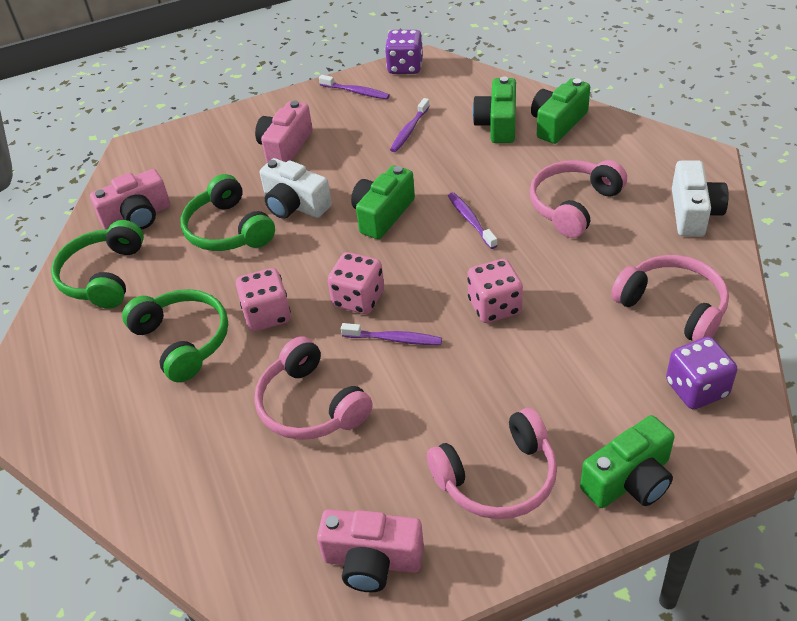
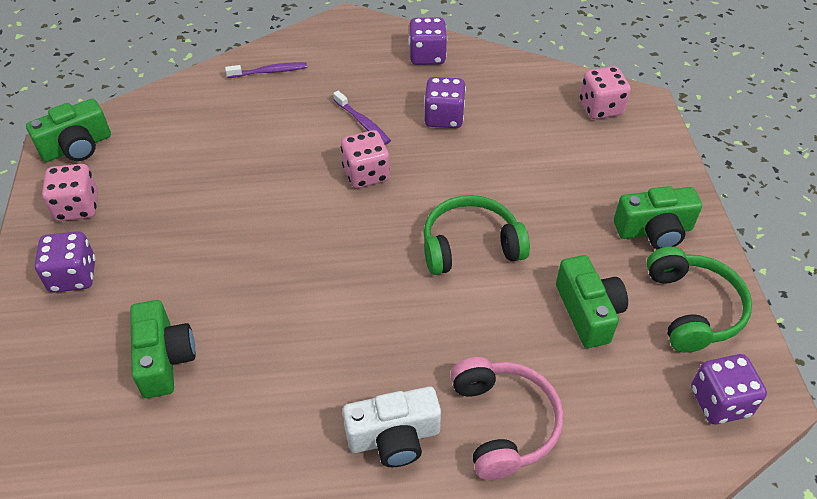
green headphones: [51,220,144,309] [122,289,228,382] [181,174,275,251] = 3 -> [424,195,530,275] [646,246,752,353] = 2
pink camera: [90,169,170,230] [255,100,313,163] [317,509,424,592] = 3 -> none = 0
pink headphones: [254,336,373,440] [427,408,557,519] [529,160,627,238] [611,255,729,341] = 4 -> [451,357,564,480] = 1
purple dice: [385,30,423,74] [666,337,737,409] = 2 -> [35,231,96,293] [409,17,447,65] [424,77,466,128] [691,354,767,424] = 4
purple toothbrush: [319,75,390,99] [341,323,442,345] [390,98,430,152] [448,192,498,249] = 4 -> [225,62,307,78] [333,91,391,144] = 2
white camera: [260,158,332,219] [672,160,729,236] = 2 -> [343,386,441,467] = 1

